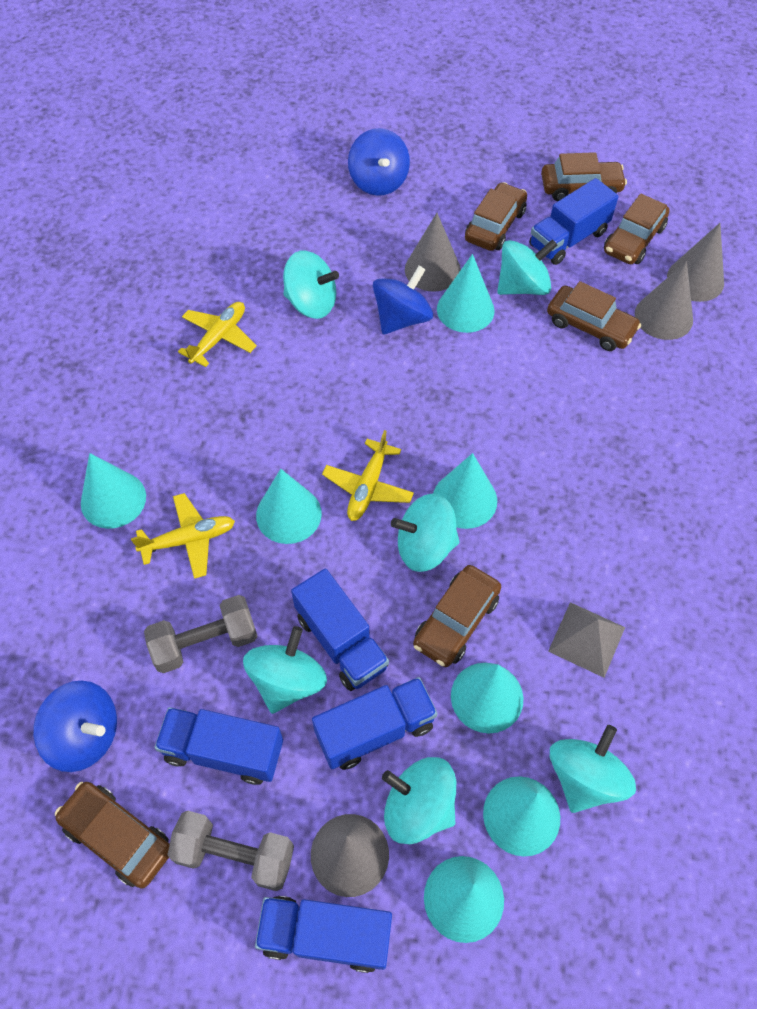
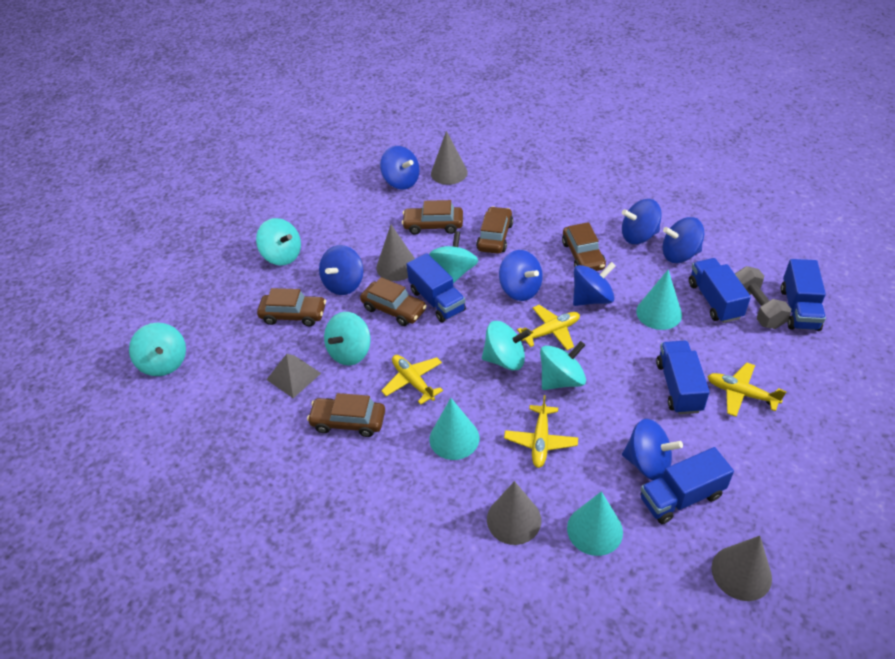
blue spinning top: [33,681,117,772] [348,128,410,196] [373,266,433,334] = 3 -> [319,245,364,295] [380,146,419,190] [499,250,542,301] [573,262,616,306] [622,199,662,244] [622,419,683,480] [663,217,704,263] = 7
grey dumbbell: [144,595,258,673] [167,811,294,891] = 2 -> [735,266,791,329] = 1
turquoise cone: [81,453,146,529] [256,469,322,544] [424,856,504,943] [433,453,497,529] [437,254,495,333] [451,663,523,733] [483,776,560,857] = 7 -> [430,398,479,460] [567,491,623,556] [636,270,682,330] = 3
yellow plane: [131,493,235,579] [178,302,257,367] [322,430,414,521] = 3 -> [381,355,443,405] [504,395,578,468] [517,305,580,350] [707,362,787,417] = 4

